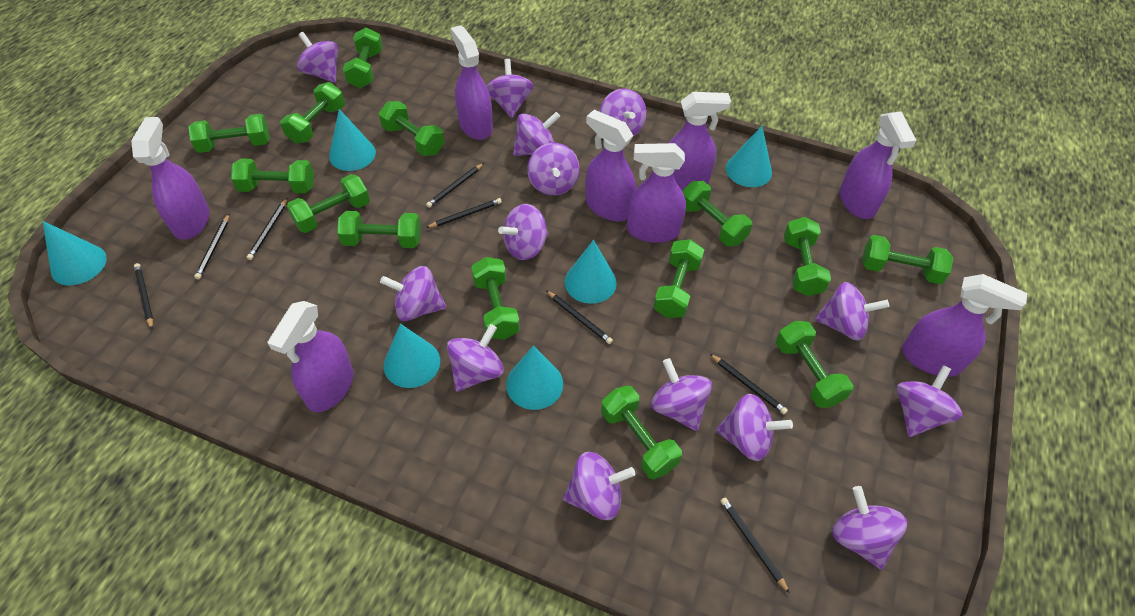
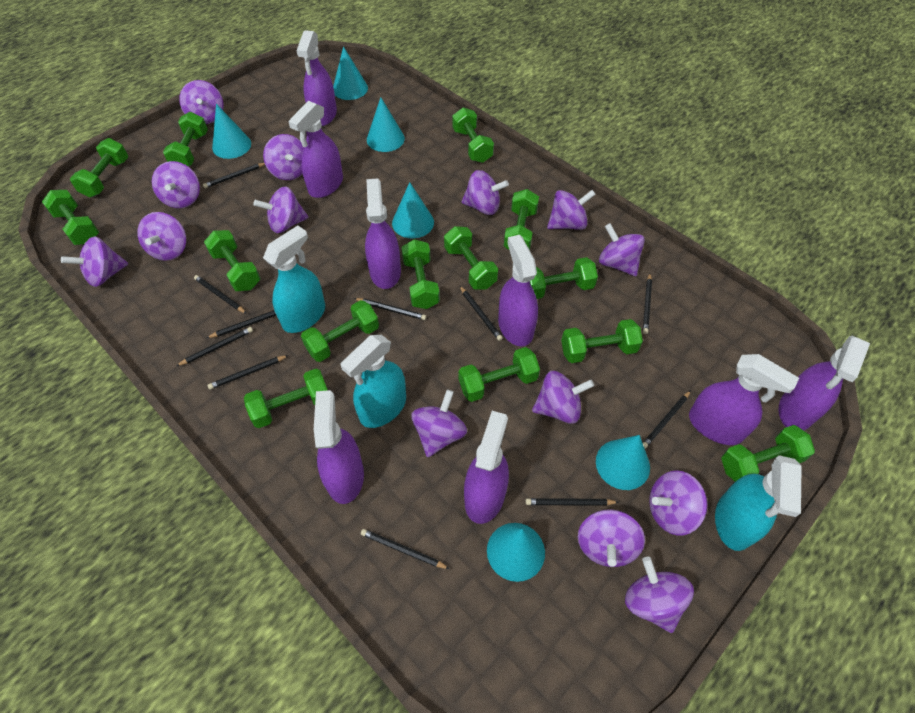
black pencil: [134,263,153,329] [194,214,229,280] [247,198,287,260] [426,163,484,208] [426,198,502,228] [546,290,613,344] [710,354,788,414] [721,497,790,594] = 8 -> [176,327,253,366] [194,275,247,314] [203,163,265,188] [207,310,276,338] [207,355,288,390] [354,298,426,320] [361,529,450,569] [460,286,503,341] [526,498,619,506] [643,274,652,334] [643,390,691,449] = 11
turquoise spray bottle: none = 0 -> [263,226,325,333] [340,335,406,428] [715,455,802,551] = 3

